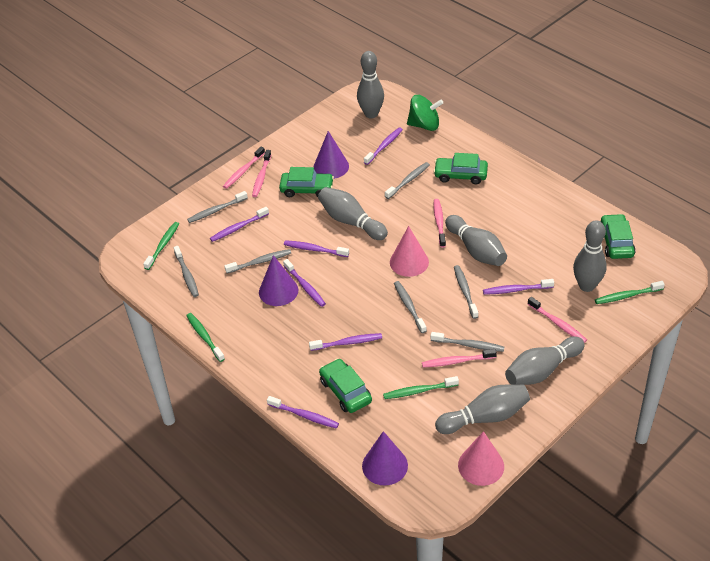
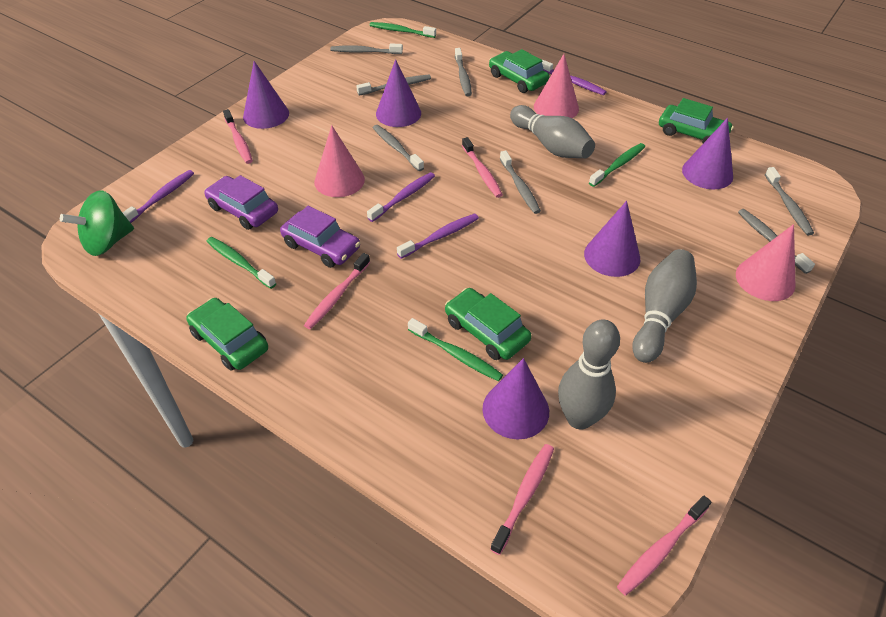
grey bowling pin: [318,187,388,240] [357,51,384,118] [435,384,530,434] [445,215,507,266] [505,336,585,385] [573,220,607,292] = 6 -> [510,105,595,158] [558,319,620,429] [632,249,697,363] = 3
pink cone: [390,226,429,277] [458,431,504,486] = 2 -> [314,125,365,197] [534,54,579,118] [736,224,796,301] = 3
purple car: none = 0 -> [204,175,278,230] [280,206,360,268] = 2
purple cone: [259,255,298,306] [314,131,349,179] [362,431,408,485] = 3 -> [243,61,289,129] [376,59,421,127] [482,358,549,439] [584,201,640,277] [682,118,733,189] = 5
purple toothbrush: [210,207,269,242] [267,396,339,429] [283,259,326,307] [284,240,349,257] [309,333,382,351] [364,128,403,165] [483,279,554,295] = 7 -> [123,170,194,223] [367,172,435,222] [397,213,479,259] [542,60,607,95] = 4

